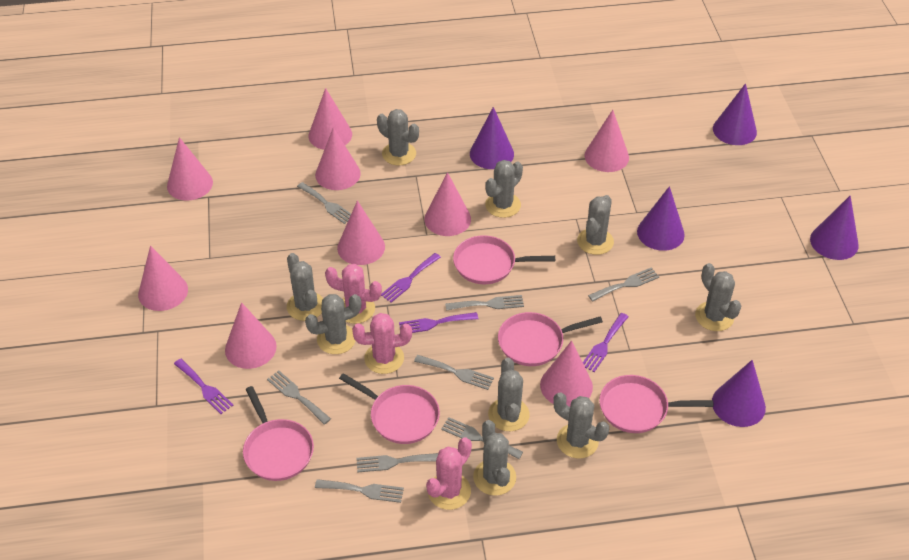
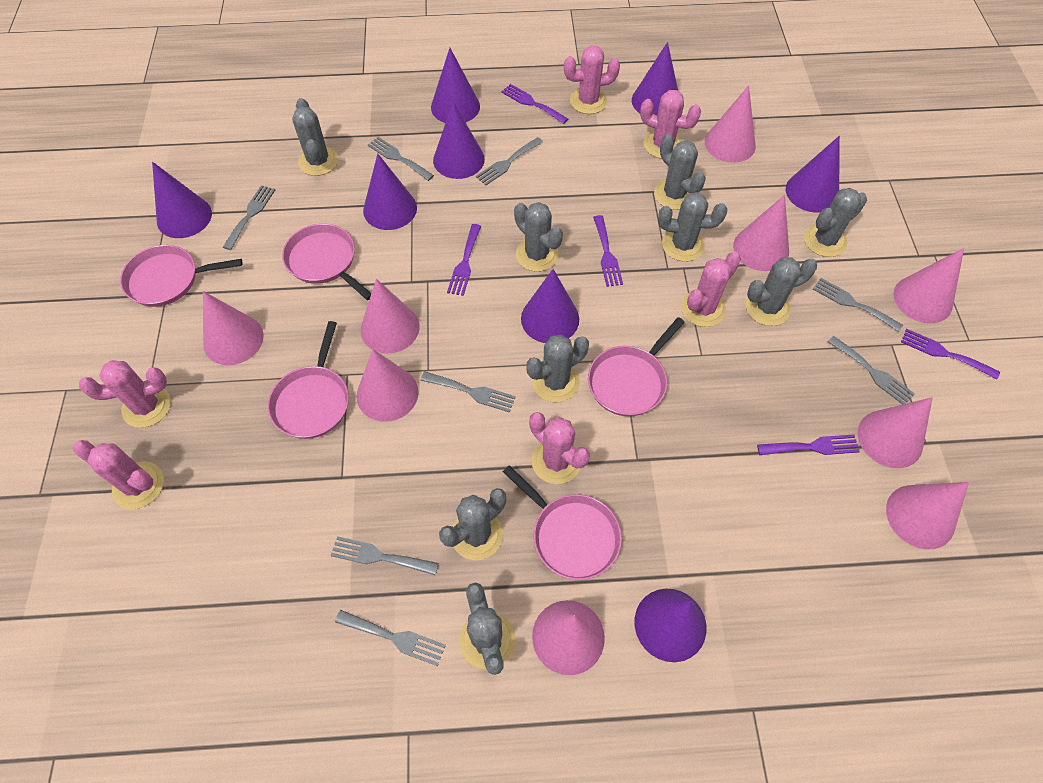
pink cactus: [325,264,382,324] [352,313,412,374] [426,437,472,510] = 3 -> [74,440,164,509] [79,360,171,428] [529,412,590,484] [564,45,620,114] [640,90,701,159] [681,251,741,327] = 6
purple cone: [470,107,514,169] [637,186,685,251] [712,360,766,427] [713,83,757,145] [810,195,859,260] = 5 -> [152,162,212,238] [363,153,417,230] [431,48,480,123] [433,102,485,179] [521,269,579,343] [632,42,678,115] [635,589,707,662] [786,136,840,213] = 8
purple fork: [174,359,233,414] [381,253,441,303] [399,312,478,333] [583,313,628,372] = 4 -> [447,224,481,296] [501,84,568,124] [593,215,623,287] [757,435,860,455] [901,329,1000,379] = 5

